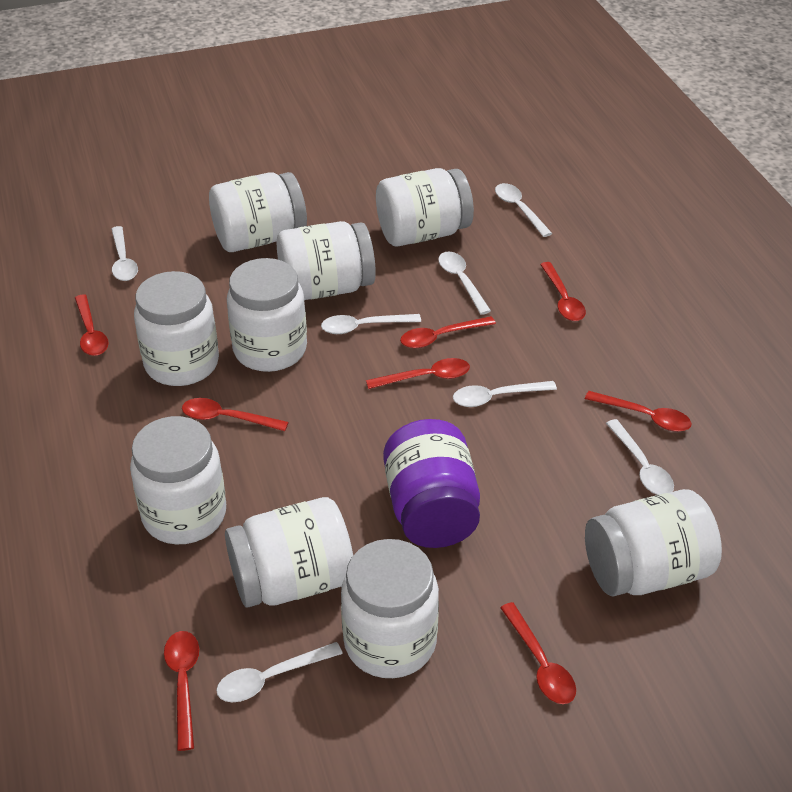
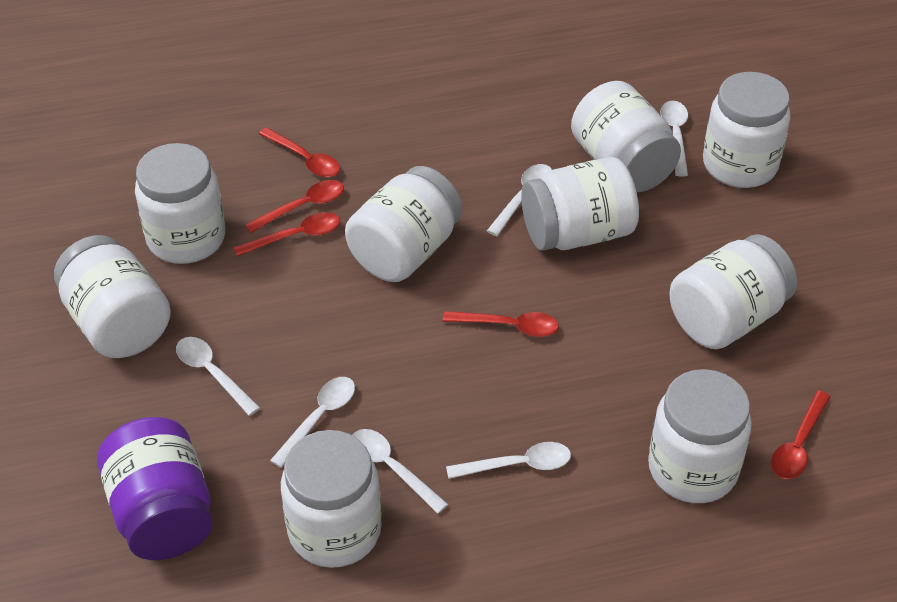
red spoon: [75,295,109,356] [164,631,199,751] [182,398,289,431] [366,358,470,389] [400,316,496,348] [500,602,576,704] [540,262,586,321] [585,391,692,432] = 8 -> [233,212,340,257] [245,180,344,233] [259,127,340,177] [443,311,559,337] [771,390,831,479] = 5
white spoon: [111,226,138,281] [216,642,343,702] [321,314,421,334] [438,252,491,315] [453,381,557,407] [495,183,552,237] [606,419,674,495] = 7 -> [176,337,260,416] [270,377,355,468] [352,429,448,514] [446,442,571,479] [487,164,552,236] [660,101,688,176] = 6

